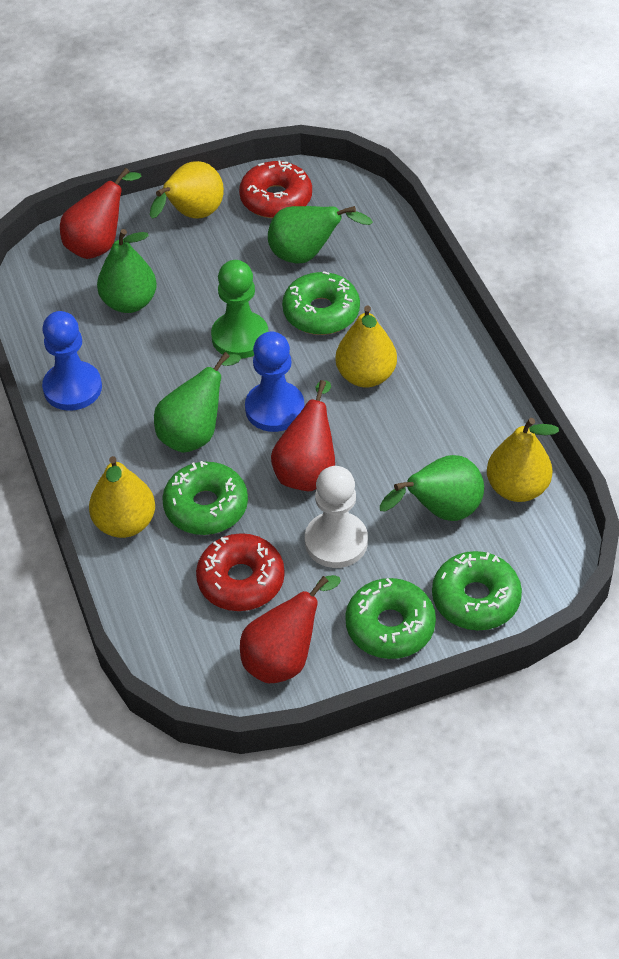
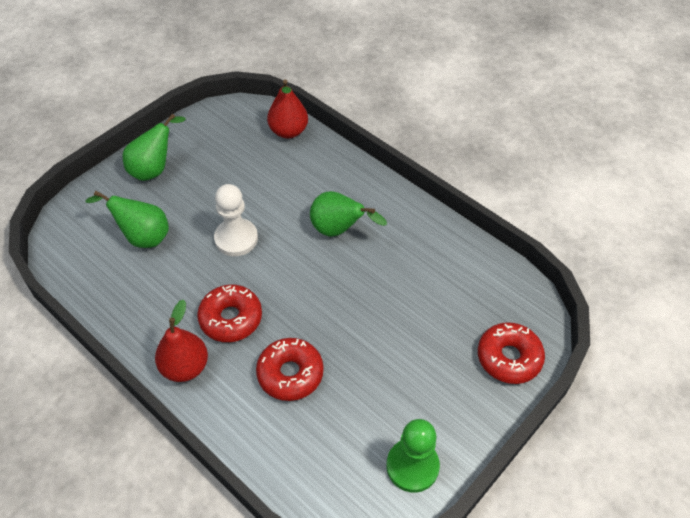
blue pawn: [42,311,102,411] [245,332,305,432] = 2 -> none = 0
green donut: [162,461,248,535] [282,271,360,335] [345,578,436,659] [432,551,522,630] = 4 -> none = 0
green pear: [97,229,157,313] [154,352,241,453] [268,206,373,263] [380,455,484,521] = 4 -> [86,191,169,248] [123,114,186,181] [310,191,387,237] = 3
red donut: [196,533,285,611] [239,160,312,218] = 2 -> [197,284,262,342] [256,338,324,401] [478,322,545,384] = 3
red pear: [60,168,141,259] [240,575,341,683] [271,380,335,491] = 3 -> [155,300,208,382] [267,79,308,139] = 2
yellow pear: [89,456,155,538] [150,161,224,219] [335,305,397,387] [487,418,559,502] = 4 -> none = 0

